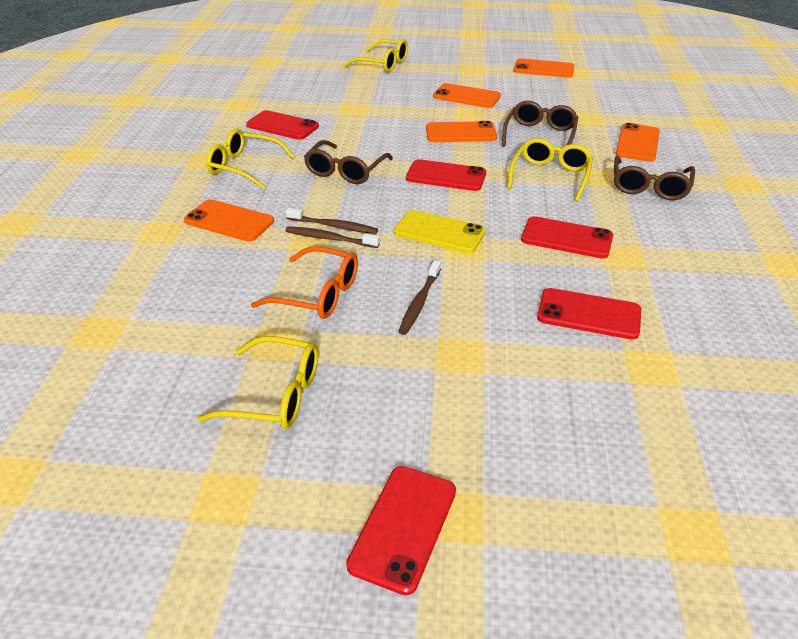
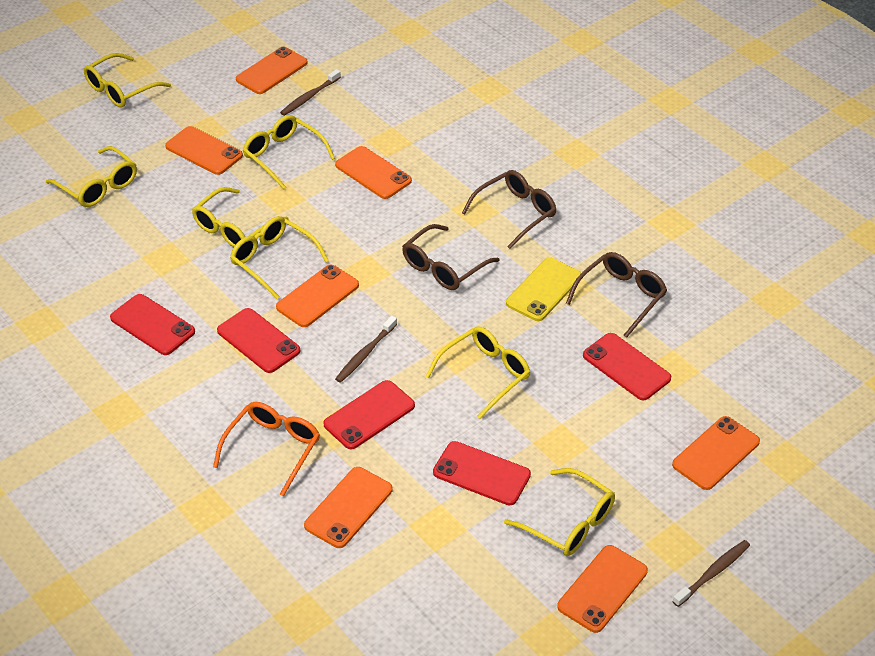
orange phone: [184,199,274,242] [426,121,497,142] [433,83,501,108] [514,58,575,78] [615,123,660,162] = 5 -> [165,126,243,175] [236,47,308,94] [276,265,359,327] [304,467,393,548] [335,146,412,199] [557,545,648,633] [672,416,760,490] = 7
yellow glasses: [197,336,318,429] [206,129,295,189] [343,39,408,72] [507,138,593,202] = 4 -> [46,146,137,207] [84,53,171,108] [192,187,289,247] [230,216,329,299] [243,115,335,190] [426,326,530,419] [504,468,615,556] = 7

